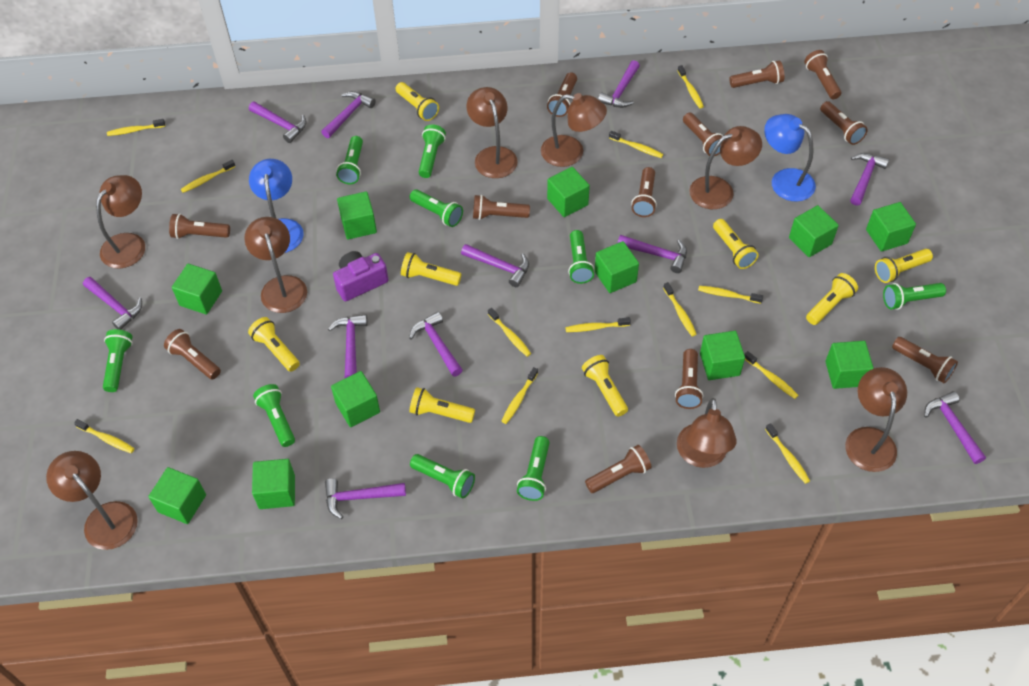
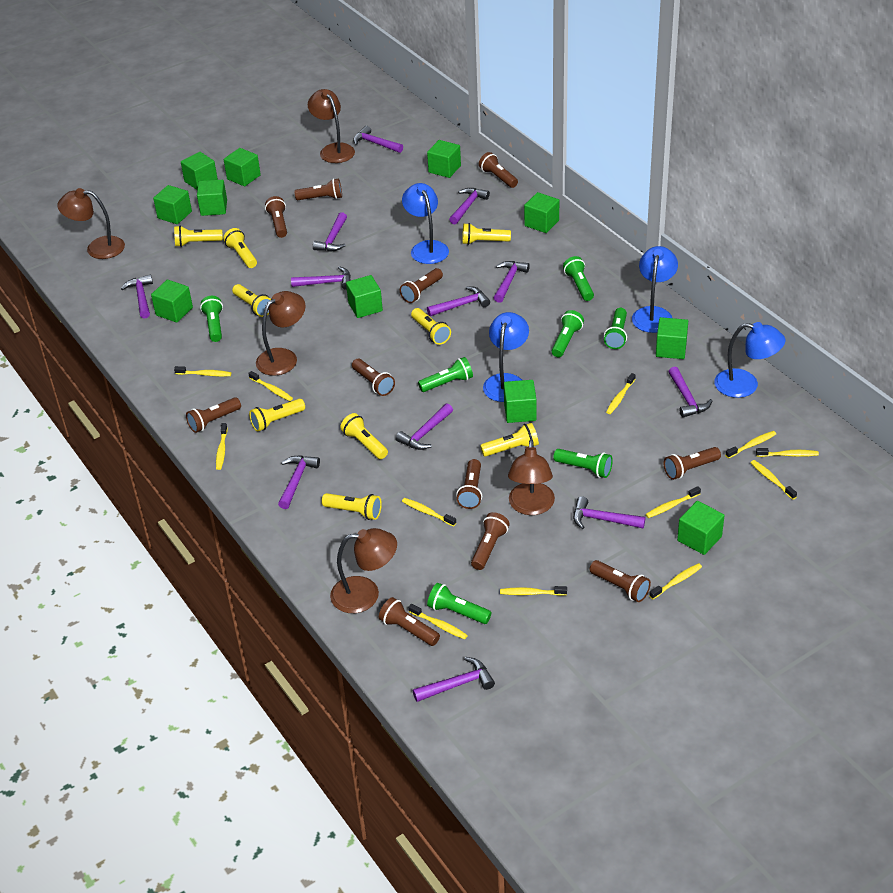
blue lamp: [249,159,304,253] [764,114,816,202] = 2 -> [402,183,449,264] [483,312,529,402] [632,246,678,333] [714,322,785,398] = 4
brown flashlight: [164,329,221,379] [169,214,230,239] [473,195,530,220] [547,73,577,117] [585,445,652,493] [631,167,657,217] [675,349,703,409] [683,113,723,156] [729,60,785,88] [804,50,841,99] [820,101,868,145] [892,337,958,383] = 12 -> [186,397,241,433] [265,196,287,238] [295,178,342,200] [352,359,395,396] [379,597,440,646] [400,268,443,303] [456,459,482,509] [471,512,510,570] [479,152,518,188] [589,560,651,602] [664,447,721,480] = 11
brown lamp: [46,451,138,550] [96,175,145,269] [244,217,307,313] [466,87,518,178] [541,93,607,167] [677,398,737,468] [689,126,762,209] [845,367,907,472] = 8 -> [57,188,125,259] [256,291,305,376] [308,89,355,163] [330,528,397,613] [508,439,555,515] = 5
green flashlight: [103,329,133,392] [253,384,295,447] [336,136,363,184] [410,189,463,227] [410,454,475,499] [419,124,446,178] [517,436,550,501] [568,230,595,284] [883,283,946,310] = 9 -> [200,296,223,342] [418,357,473,392] [427,583,491,624] [552,310,584,357] [553,449,613,478] [563,256,594,301] [604,308,627,349] = 7
purple camera: [333,251,388,301] = 1 -> none = 0
purple hammer: [83,277,142,330] [249,101,307,143] [321,91,376,138] [325,479,406,519] [328,314,368,378] [409,312,463,377] [461,244,529,287] [598,60,640,108] [618,235,687,273] [850,153,889,206] [924,391,986,464] = 11 -> [121,274,153,319] [278,456,320,509] [291,266,351,290] [313,212,347,252] [353,126,403,153] [396,403,453,450] [413,657,495,702] [427,286,490,316] [449,188,490,224] [494,261,530,303] [573,496,645,529] [668,366,713,417] = 12
yellow flashlight: [248,317,300,372] [396,82,439,121] [401,252,462,286] [409,387,475,423] [582,355,628,417] [713,219,758,269] [806,273,858,325] [875,249,933,283] = 8 -> [174,226,223,247] [223,228,257,268] [232,284,271,317] [249,399,305,432] [322,493,382,520] [340,413,388,459] [411,308,451,345] [462,223,511,245] [480,423,539,457] = 9

